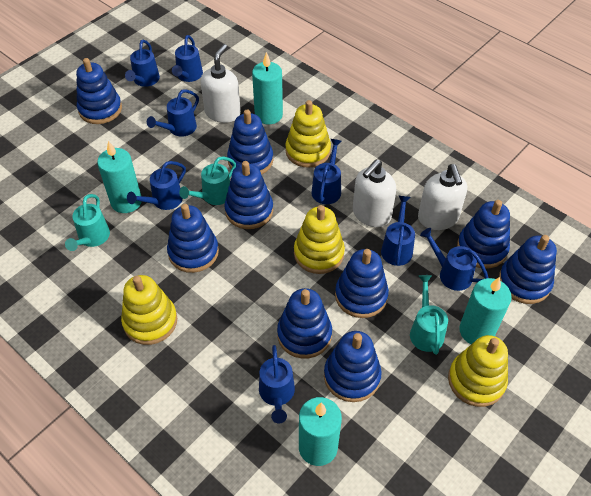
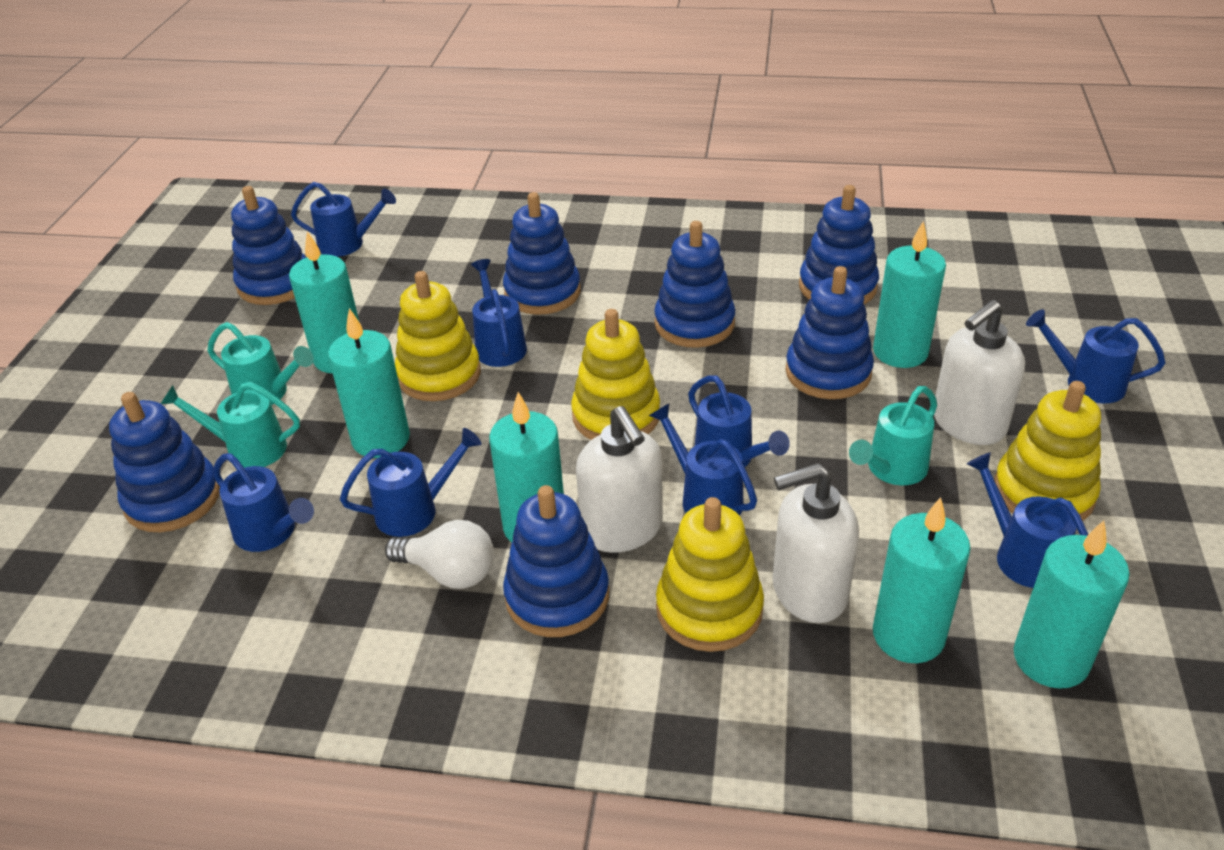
blue stacking toy: [76,58,122,124] [167,204,219,273] [224,161,273,229] [227,109,273,175] [277,288,332,359] [324,331,382,402] [335,249,389,318] [457,200,510,269] [499,235,557,304] = 9 -> [109,392,220,532] [231,186,306,305] [503,192,581,315] [503,485,609,637] [654,221,735,348] [785,266,874,399] [799,185,879,304] = 7
turquoise candle: [97,141,141,213] [252,52,283,124] [299,397,342,466] [459,277,512,344] = 4 -> [289,231,359,374] [328,308,410,458] [489,392,564,543] [873,221,946,368] [873,497,971,663] [1014,520,1130,689] = 6
white light bulb: none = 0 -> [385,520,494,589] = 1

